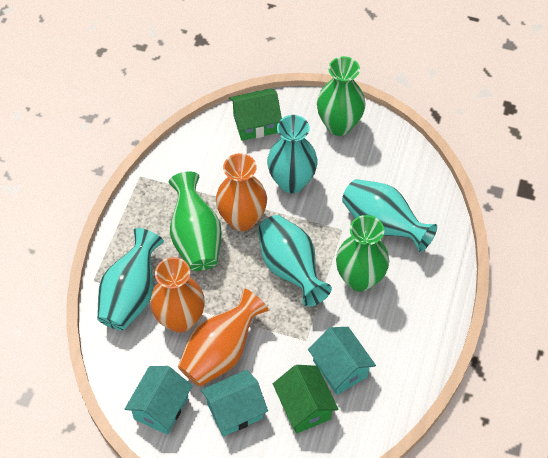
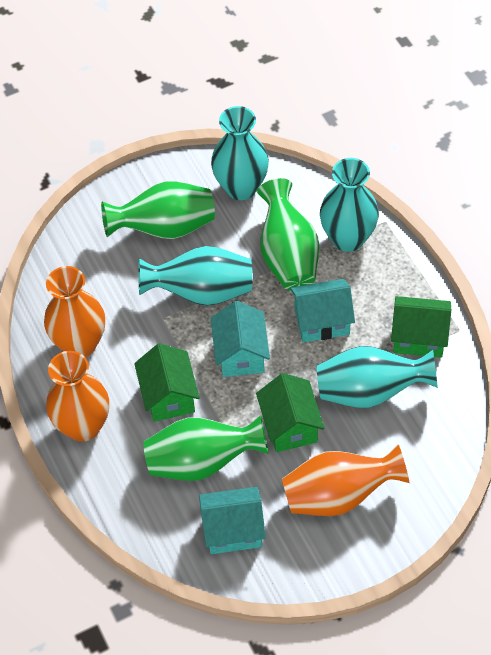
green house: [229,88,282,141] [273,365,339,434] = 2 -> [134,343,200,422] [256,373,325,452] [391,296,451,358] = 3

